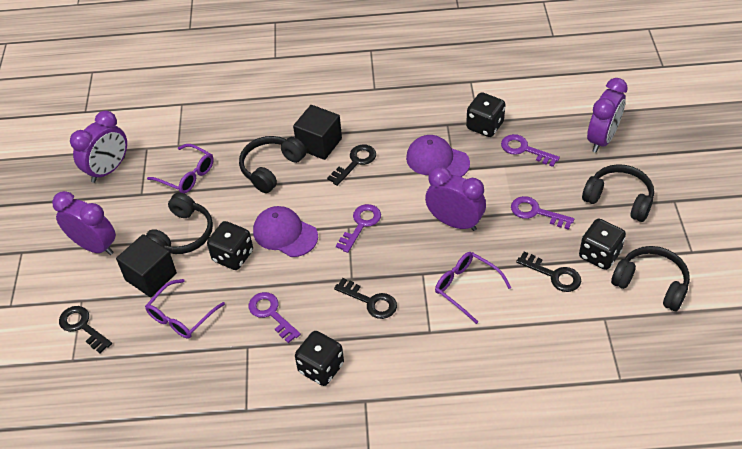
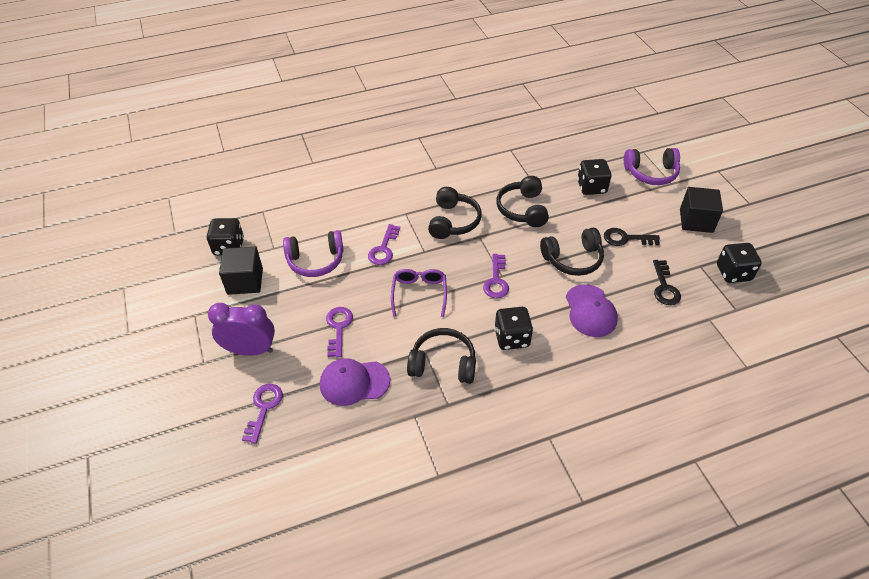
black key: [59,306,112,353] [327,144,376,186] [334,278,397,319] [516,252,581,292] = 4 -> [604,228,660,246] [653,260,681,305] = 2
purple clock: [52,191,116,255] [70,111,127,183] [425,166,486,231] [587,78,628,153] = 4 -> [208,303,275,356] = 1
purple glasses: [145,279,225,338] [147,144,214,194] [435,252,512,324] = 3 -> [391,269,447,317] = 1
purple headphones: none = 0 -> [283,230,344,277] [624,148,680,185] = 2

